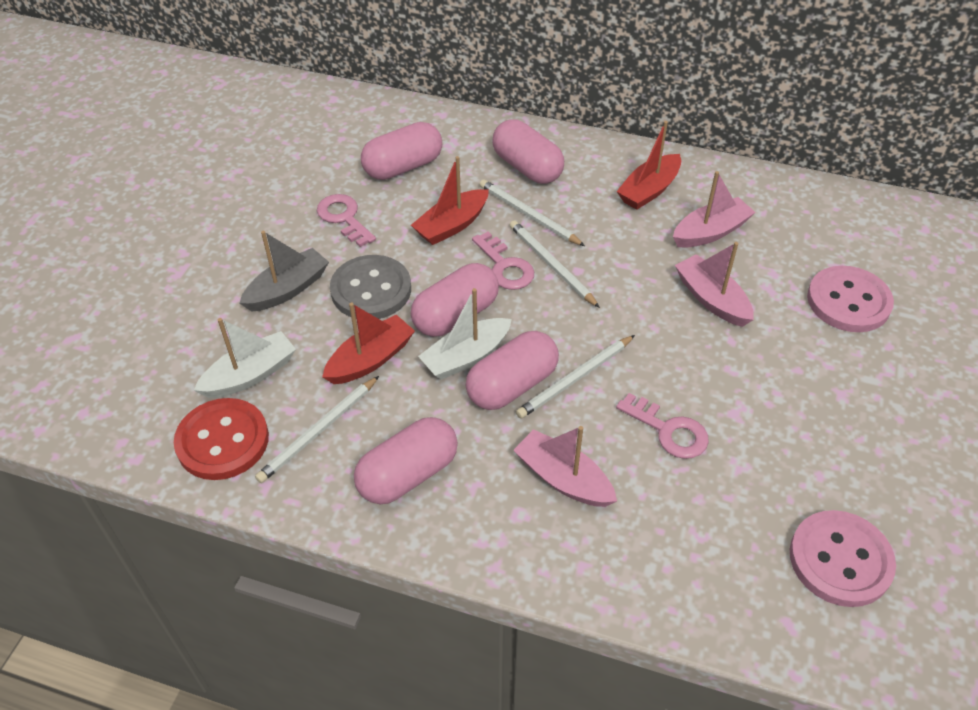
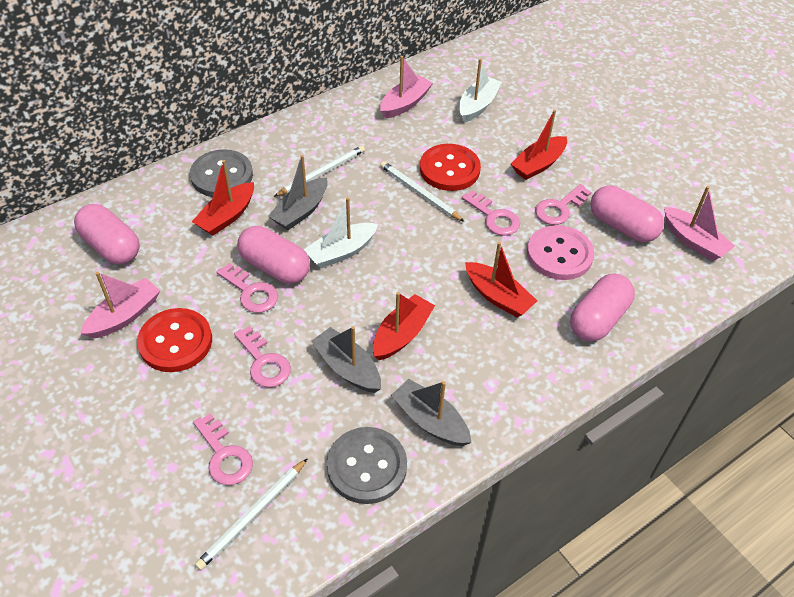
grey boat: [240,231,329,311] = 1 -> [268,155,328,230] [311,326,381,393] [391,379,471,446] = 3
grey button: [330,255,411,319] = 1 -> [190,149,253,197] [327,427,407,504] = 2
pink button: [790,510,896,607] [807,266,894,332] = 2 -> [527,225,594,280] = 1
pink capsule: [354,417,458,504] [361,122,442,180] [411,263,499,337] [466,331,559,410] [492,119,564,184] = 5 -> [74,204,140,264] [237,226,310,284] [570,273,635,341] [590,185,664,242] = 4
pink key: [317,194,376,247] [472,232,534,290] [616,393,709,459] = 3 -> [193,413,253,485] [217,263,278,313] [234,326,291,388] [462,190,520,236] [535,184,591,225] = 5
red boat: [322,302,415,384] [411,156,489,245] [616,121,681,210] = 3 -> [192,160,254,236] [373,292,435,360] [465,242,537,317] [511,110,567,180] = 4
red button: [174,398,269,480] = 1 -> [137,308,212,372] [420,144,481,191] = 2
white pencil: [255,376,379,483] [480,179,585,246] [510,220,600,308] [516,335,635,419] = 4 -> [195,458,308,570] [274,145,365,197] [380,161,465,222] = 3

